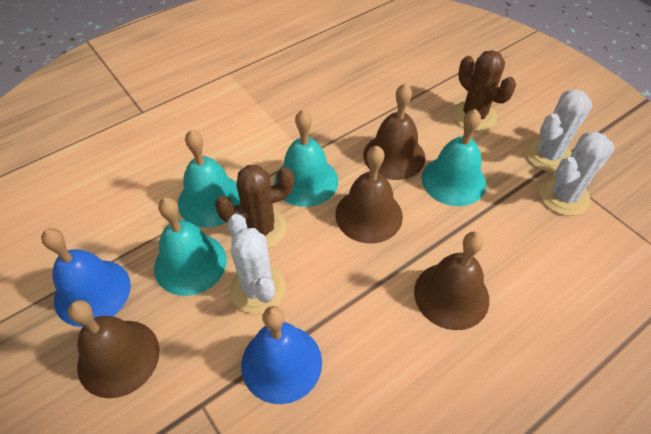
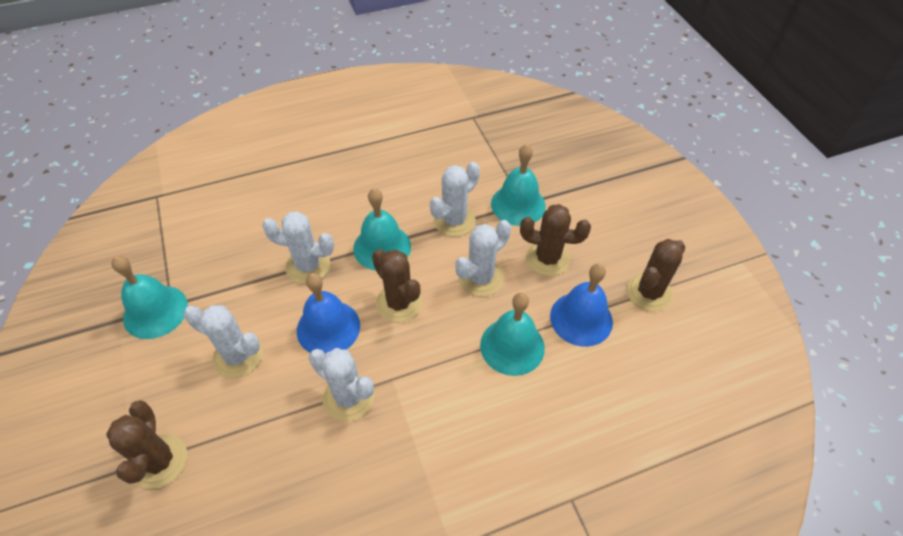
brown bell: [68,300,160,398] [335,146,403,244] [363,83,425,180] [414,232,489,330] = 4 -> none = 0
brown cactus: [215,165,294,249] [453,50,516,131] = 2 -> [106,400,187,489] [372,249,422,322] [520,204,591,276] [626,239,686,312] = 4
white cactus: [228,214,286,314] [525,89,592,172] [539,131,614,216] = 3 -> [184,305,263,378] [262,211,334,284] [309,348,374,422] [430,162,480,237] [455,220,511,297] = 5

